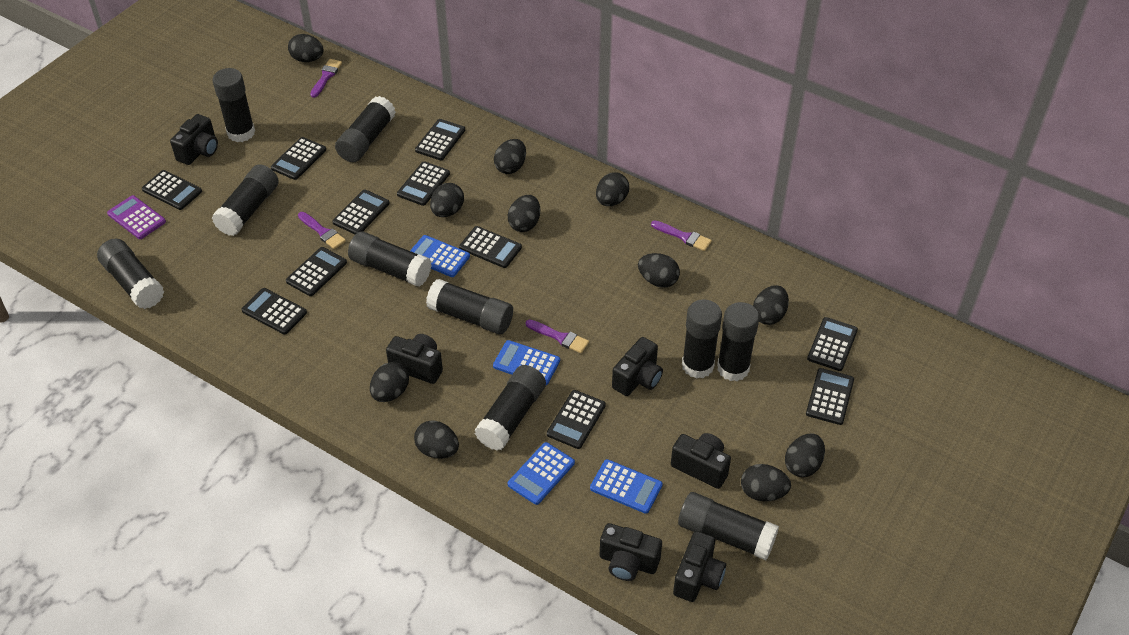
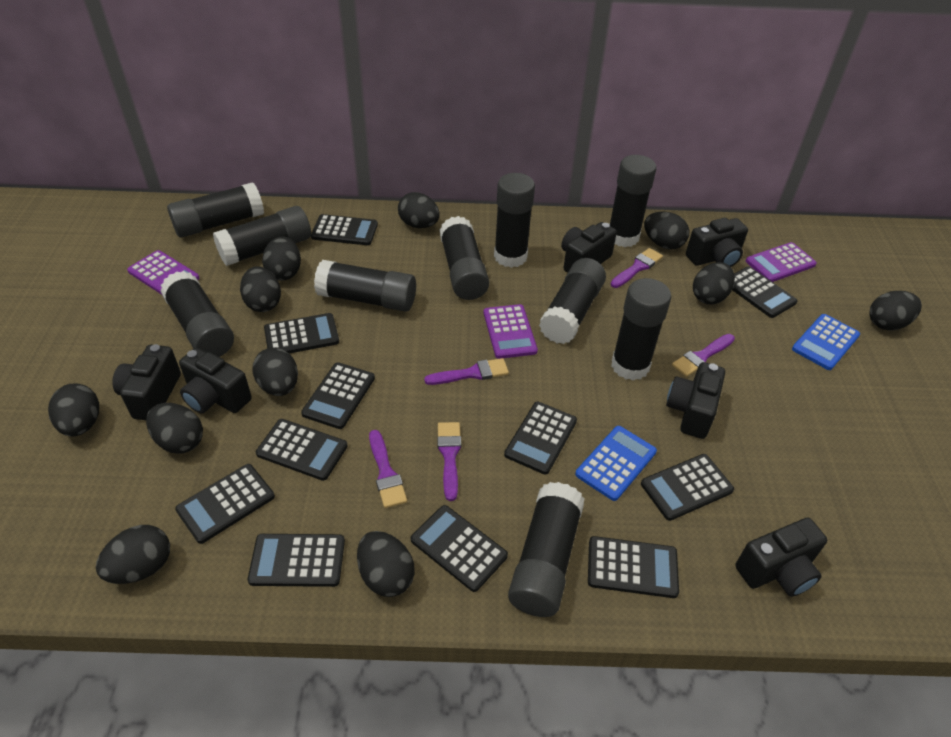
blue calculator: [410,235,470,277] [493,340,560,385] [508,442,575,505] [590,459,663,514] = 4 -> [575,426,657,501] [792,314,860,370] = 2
purple brush: [298,212,346,249] [310,59,342,98] [526,319,589,353] [651,220,712,251] = 4 -> [369,430,407,508] [424,358,509,385] [437,422,461,501] [611,248,663,288] [672,334,735,377] = 5
purple calculator: [107,195,166,239] = 1 -> [127,250,199,295] [483,304,538,359] [746,242,817,282] = 3

